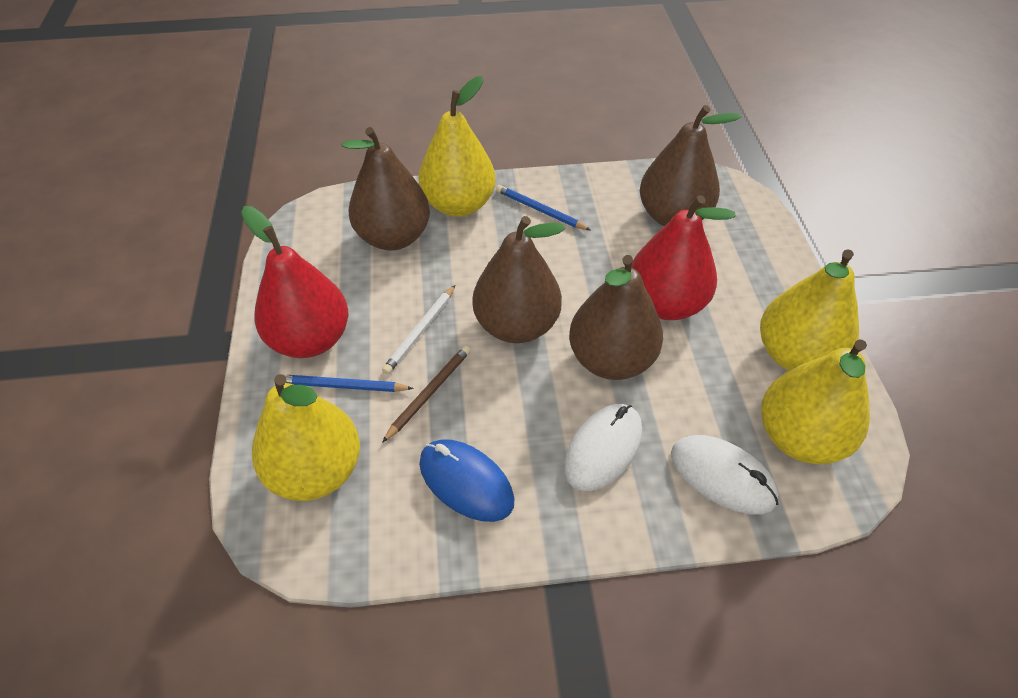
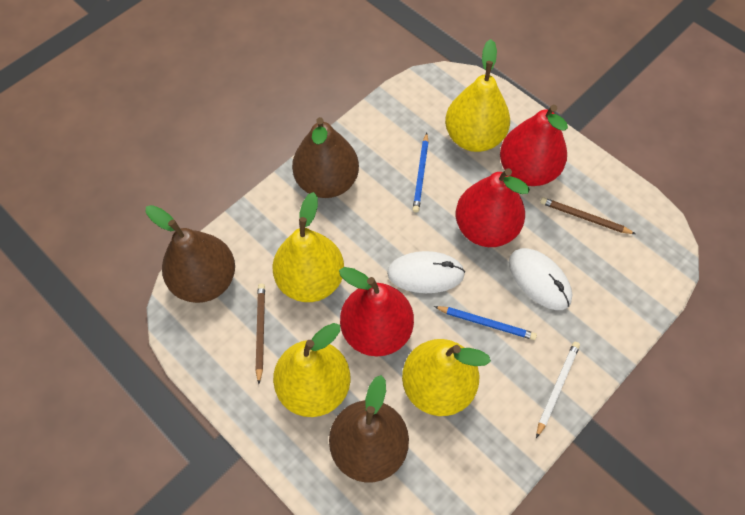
blue mouse: [419,439,515,522] = 1 -> none = 0
brown pear: [341,127,430,250] [473,216,565,343] [569,255,663,380] [640,105,741,226] = 4 -> [146,205,235,303] [292,117,359,198] [329,375,409,482] = 3
brown pencil: [382,345,471,443] = 1 -> [256,284,265,384] [540,197,635,234] = 2
red pear: [241,206,348,358] [632,195,736,320] = 2 -> [339,267,414,356] [456,168,530,247] [500,105,568,186] = 3

